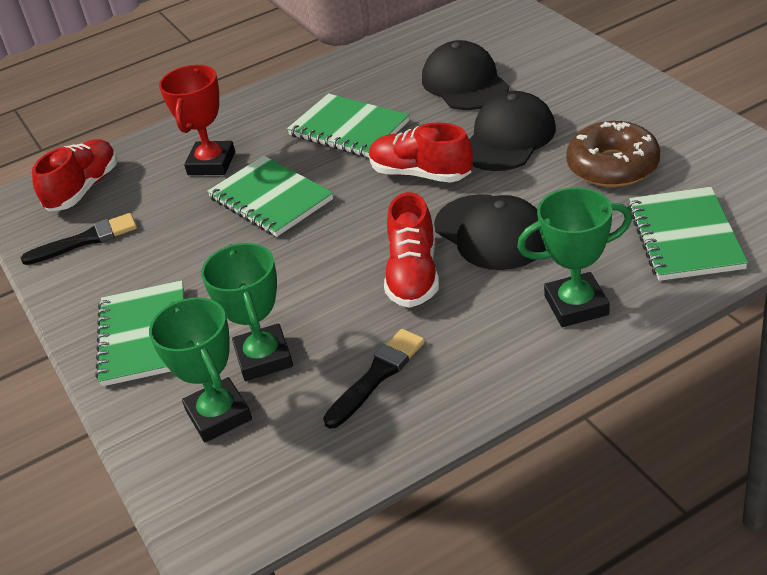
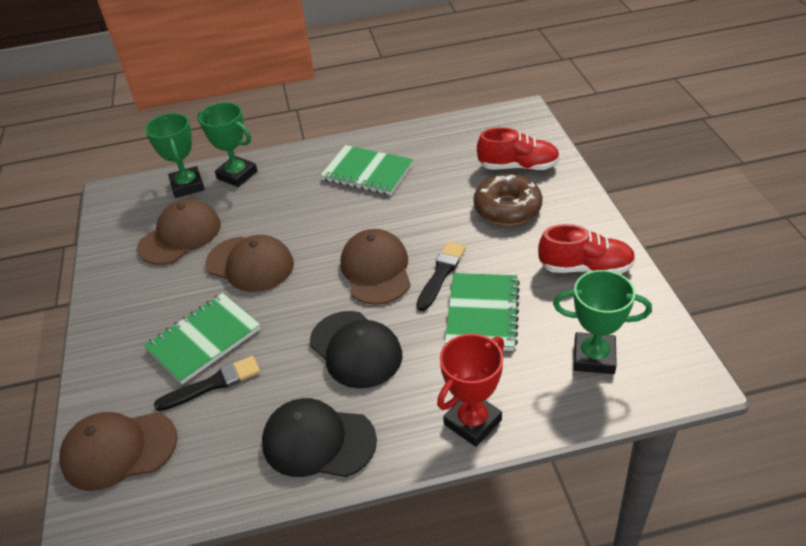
black cap: [422,40,509,110] [434,194,546,270] [469,91,556,171] = 3 -> [262,398,377,477] [310,311,402,389] = 2
brown cap: none = 0 -> [59,412,178,491] [137,199,221,265] [206,235,294,292] [341,229,411,305] = 4
green notebook: [95,280,184,387] [207,156,333,237] [287,93,409,158] [628,187,748,281] = 4 -> [144,293,261,384] [320,145,413,195] [445,273,520,351] = 3
red shoe: [32,139,118,212] [369,122,473,183] [384,192,439,308] = 3 -> [477,127,560,170] [538,224,636,274] = 2

